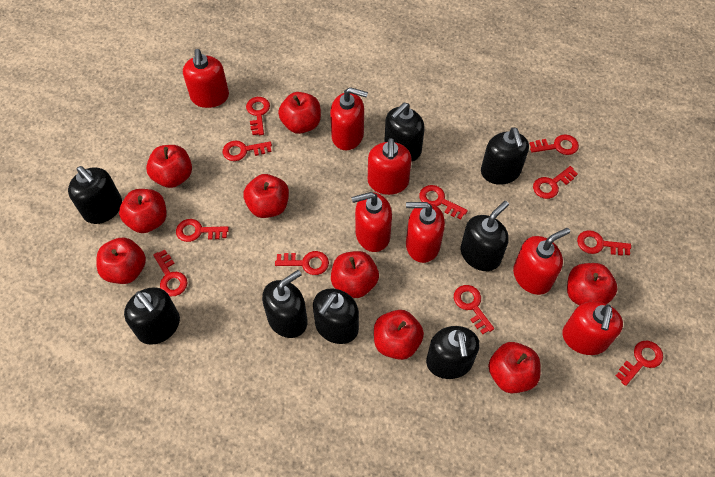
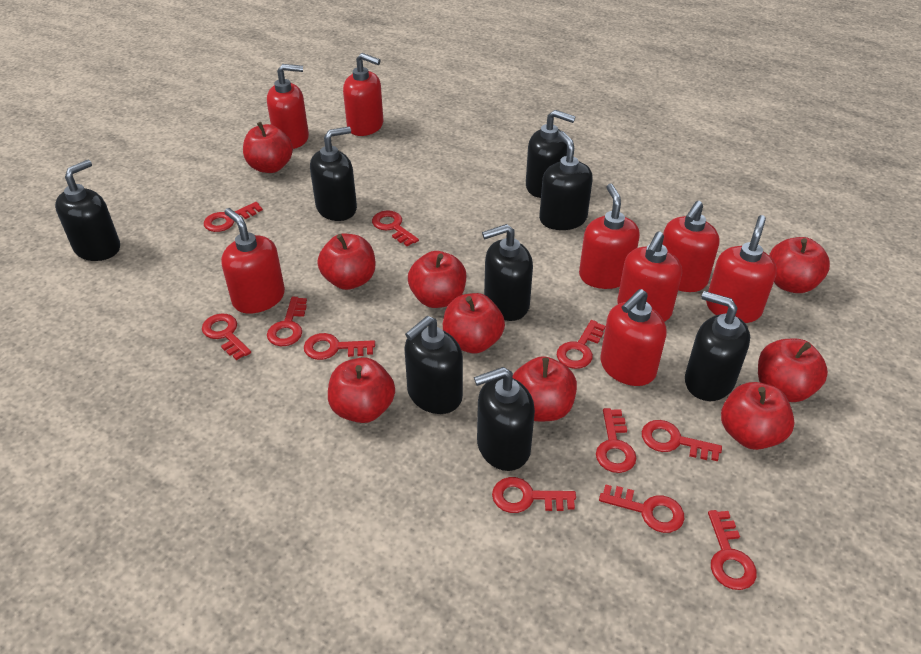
red soap dispenser: [183,49,229,108] [330,87,368,150] [351,192,392,252] [368,138,412,195] [406,202,445,263] [513,228,570,295] [562,301,623,355] = 7 -> [221,208,285,313] [267,64,309,149] [343,53,383,136] [579,184,640,289] [600,289,667,386] [617,232,682,322] [662,201,720,292] [706,215,777,323] = 8

